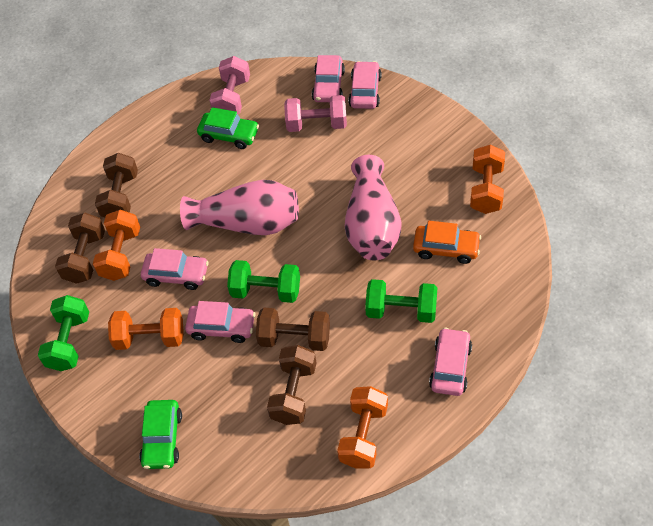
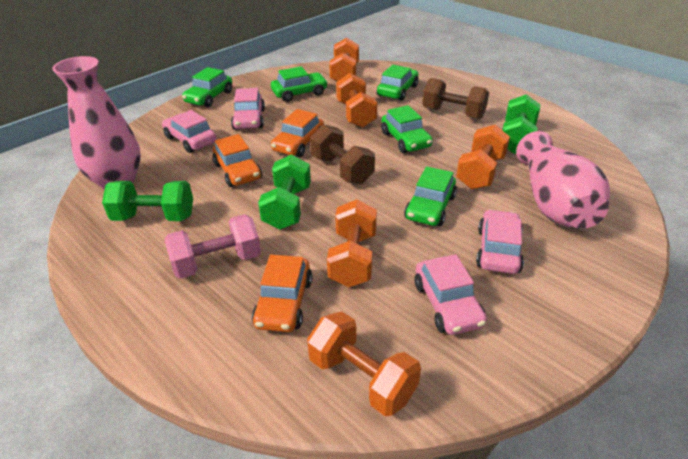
brown dumbbell: [55,213,105,284] [95,153,138,217] [256,308,330,351] [267,345,316,425] = 4 -> [310,124,375,184] [422,78,489,119] = 2
green car: [139,400,182,469] [197,107,259,149] = 2 -> [182,67,232,107] [271,66,328,102] [377,65,418,101] [381,105,433,153] [404,166,457,226] = 5
orange car: [413,221,481,264] = 1 -> [212,134,262,187] [252,255,312,332] [271,109,324,157] = 3
orange dumbbell: [93,210,140,281] [108,308,184,350] [337,386,388,469] [470,145,505,214] = 4 -> [307,312,421,416] [327,199,377,287] [329,38,359,81] [336,73,377,128] [456,125,510,189] = 5
pink car: [141,248,209,290] [185,301,255,343] [312,55,345,102] [348,61,382,109] [429,328,472,396] = 5 -> [162,110,217,153] [231,88,265,130] [414,254,487,335] [476,209,524,274] = 4
pink dumbbell: [209,56,250,114] [284,95,347,132] = 2 -> [165,214,261,279] = 1

